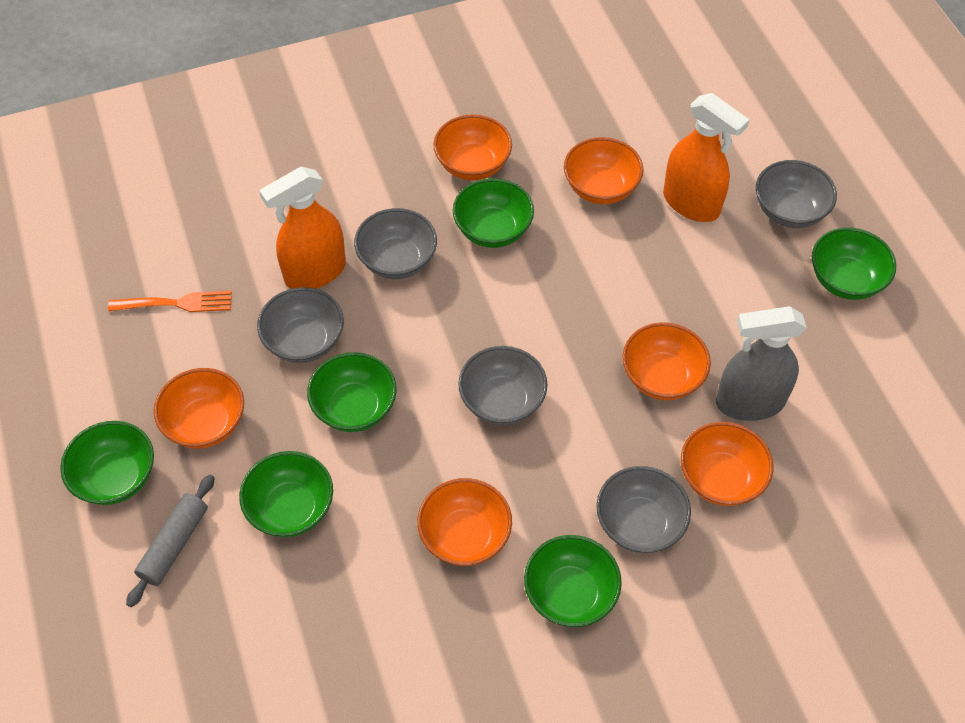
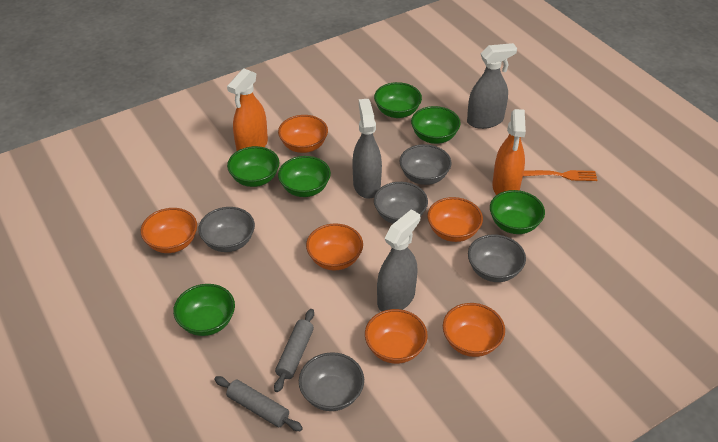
grey rolling pin: [126,474,215,607] = 1 -> [214,376,303,431] [274,309,314,392] = 2
grey spray bottle: [716,306,807,421] = 1 -> [352,99,382,199] [377,209,420,312] [467,43,517,129] = 3

